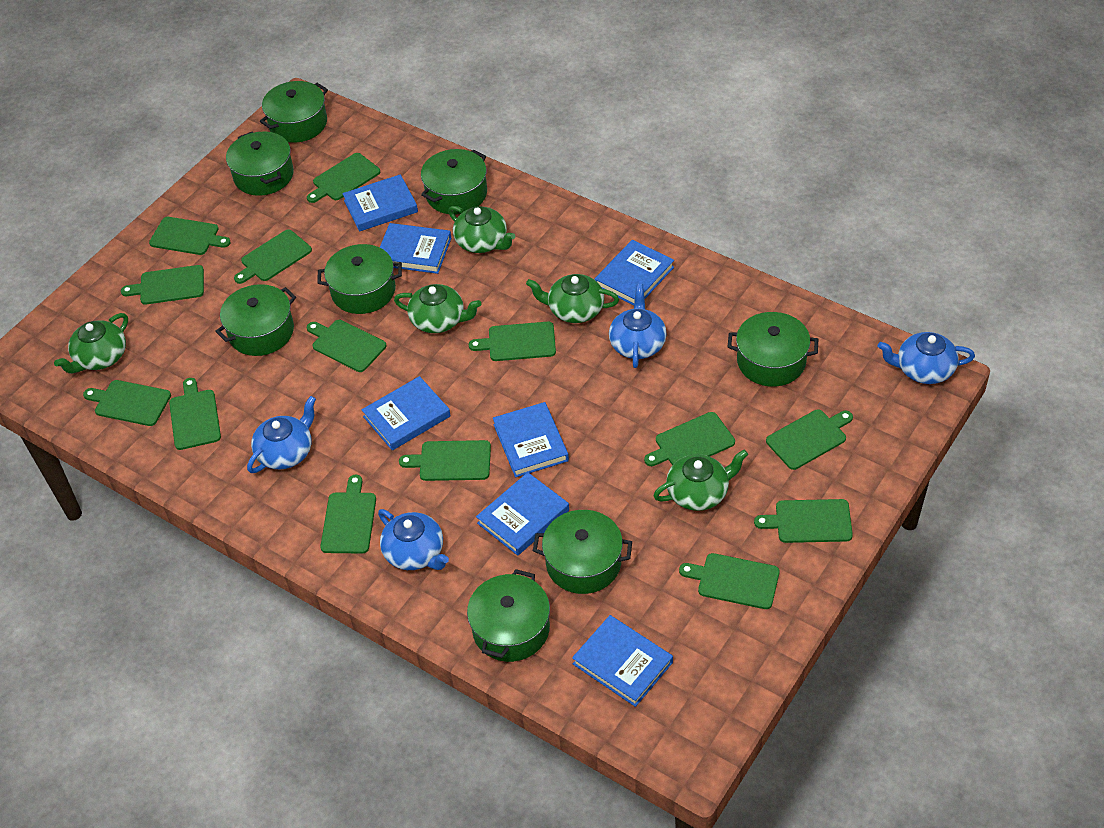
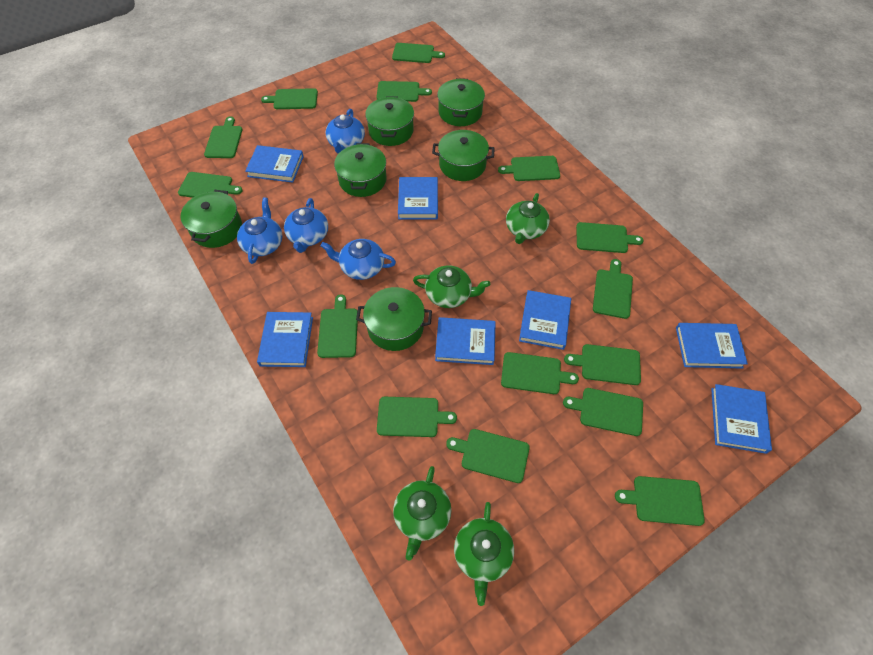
green cutting board: [83,380,171,426] [121,265,204,305] [149,217,231,255] [169,378,221,450] [234,229,312,284] [307,153,380,203] [307,320,387,372] [320,475,376,554] [399,440,491,481] [469,322,556,361] [644,412,735,466] [679,553,780,609] [754,499,853,543] [766,410,853,470] = 14 -> [178,172,243,198] [204,116,242,158] [261,88,318,109] [317,294,358,358] [376,81,432,102] [377,397,457,437] [392,43,445,63] [446,429,530,483] [498,156,560,181] [501,352,579,394] [563,388,643,436] [564,344,641,385] [576,222,643,253] [593,259,633,319] [615,476,705,526] = 15
green pot: [215,284,296,356] [226,131,294,196] [260,81,328,143] [317,244,402,314] [421,149,487,214] [467,569,550,662] [533,510,632,594] [728,312,818,387] = 8 -> [180,190,242,248] [334,143,387,197] [356,287,432,351] [365,96,414,146] [432,130,495,181] [437,78,485,126] = 6
green teapot: [54,313,128,374] [394,284,481,333] [448,206,515,253] [526,274,619,323] [653,450,748,511] = 5 -> [393,466,451,561] [413,265,490,308] [454,502,514,606] [506,193,550,244] = 4

